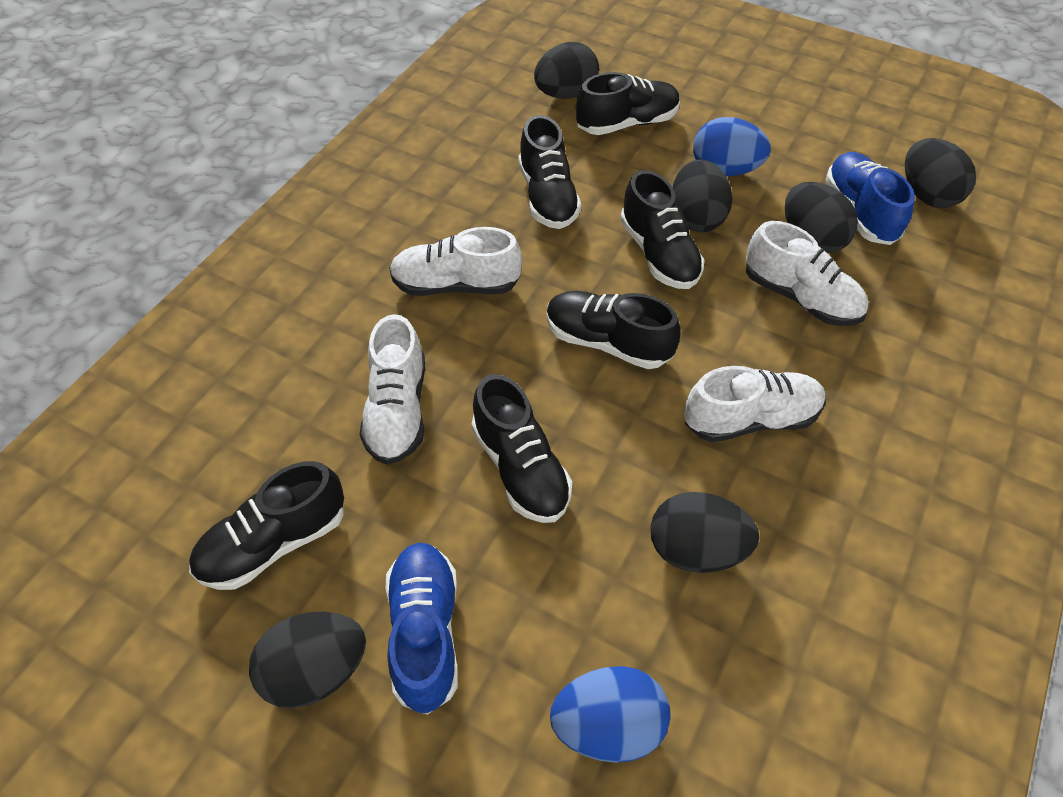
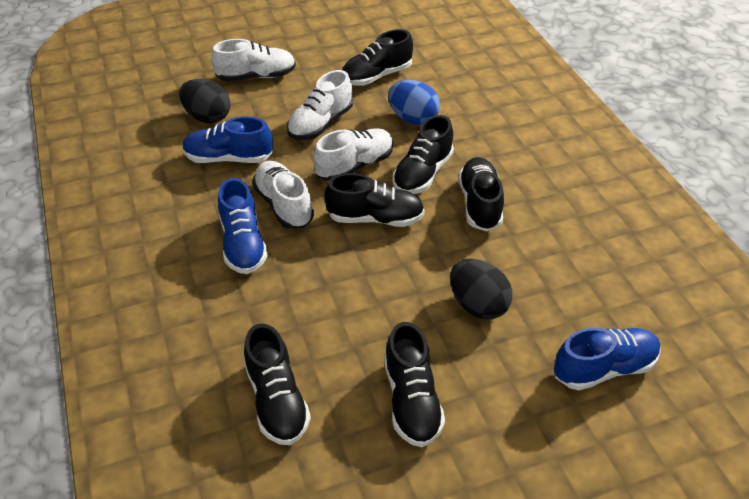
black egg: [249,612,366,708] [534,42,599,99] [650,492,759,573] [672,159,732,232] [785,182,858,253] [905,138,976,208] = 6 -> [179,79,231,123] [450,259,512,320] = 2
blue egg: [550,666,671,763] [693,117,771,176] = 2 -> [388,80,440,125] = 1
blue shoe: [386,543,458,714] [825,152,915,245] = 2 -> [182,117,273,163] [218,178,268,274] [554,328,661,390] = 3

